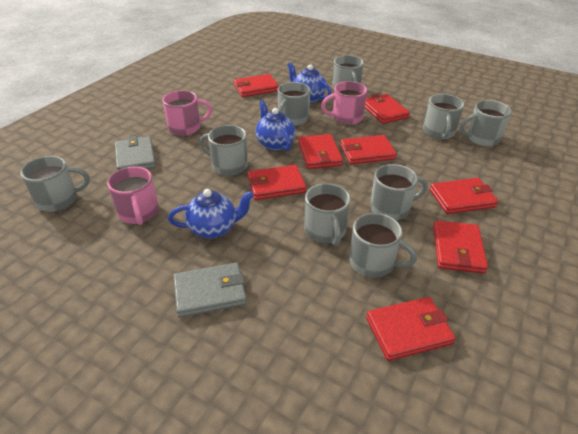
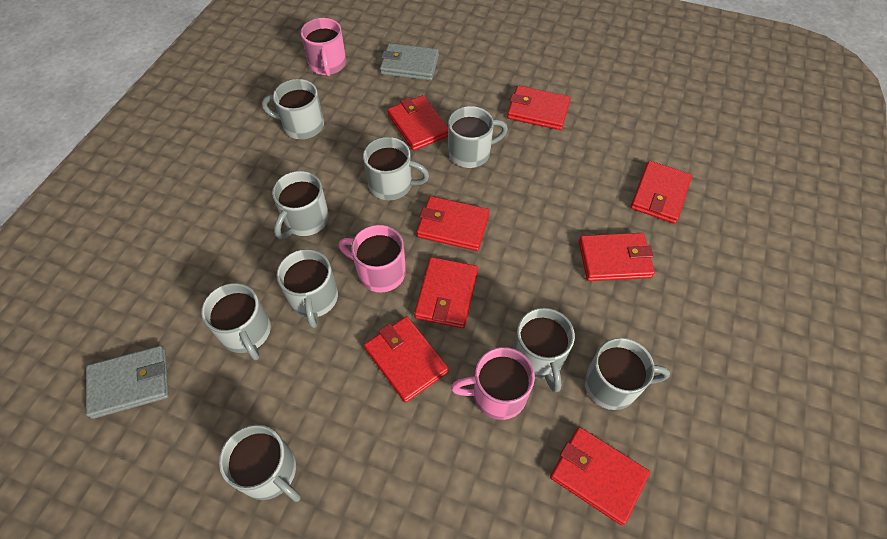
blue teapot: [168,189,254,238] [256,100,296,151] [287,62,332,103] = 3 -> none = 0

